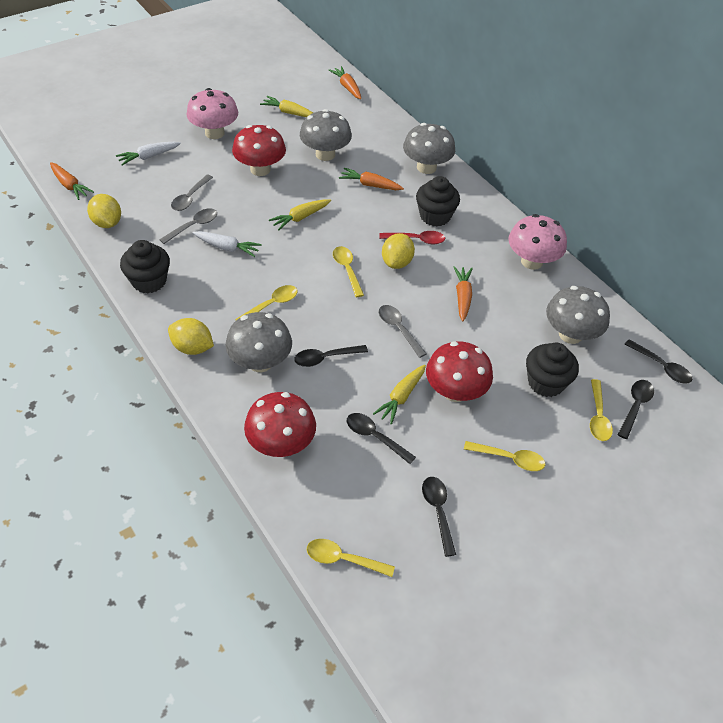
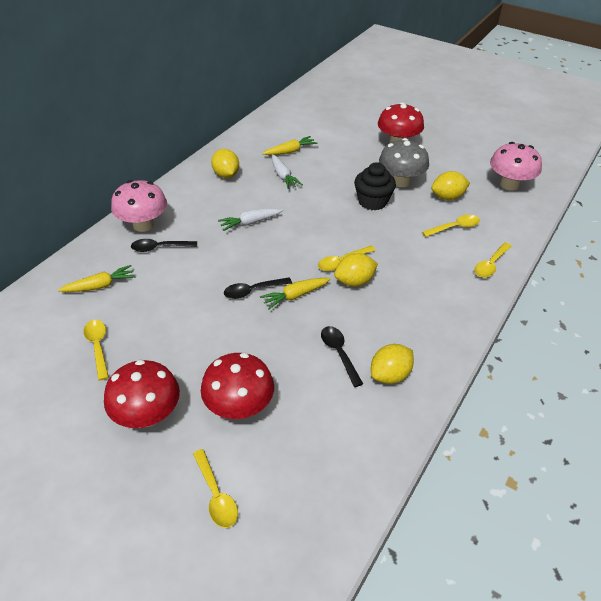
black cupcake: [120,240,170,293] [416,176,460,227] [526,343,579,397] = 3 -> [354,162,396,211] = 1
black spoon: [294,345,368,367] [347,413,416,464] [422,477,456,557] [618,380,654,439] [625,339,692,384] = 5 -> [131,239,197,252] [224,277,292,299] [321,326,363,387] = 3
grey mushroom: [226,312,292,372] [300,109,352,161] [403,123,455,174] [546,286,610,344] = 4 -> [379,138,429,187] = 1
grey spoon: [159,208,217,244] [171,175,213,211] [379,305,427,358] = 3 -> none = 0
orange carrot: [50,162,94,200] [329,66,361,99] [339,168,404,190] [454,266,473,322] = 4 -> none = 0
red spoon: [379,231,445,244] = 1 -> none = 0
yellow lemon: [87,194,121,228] [168,318,214,355] [382,233,415,269] = 3 -> [211,149,239,178] [334,253,378,287] [371,344,414,384] [431,171,470,200] = 4

